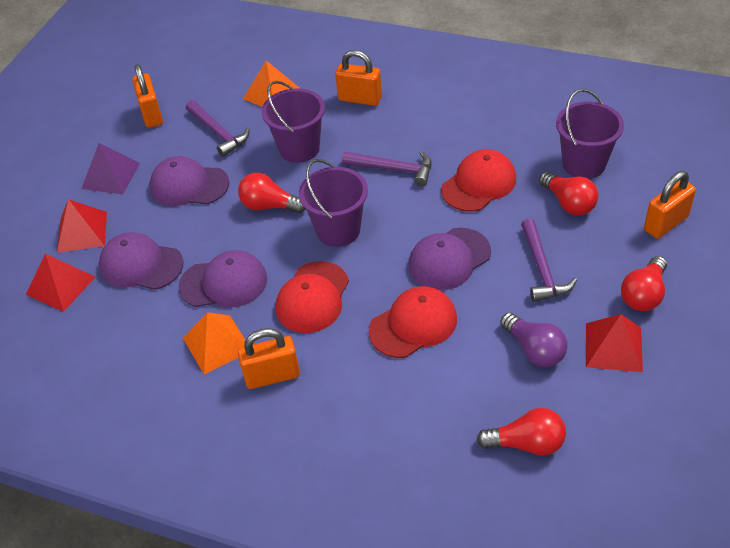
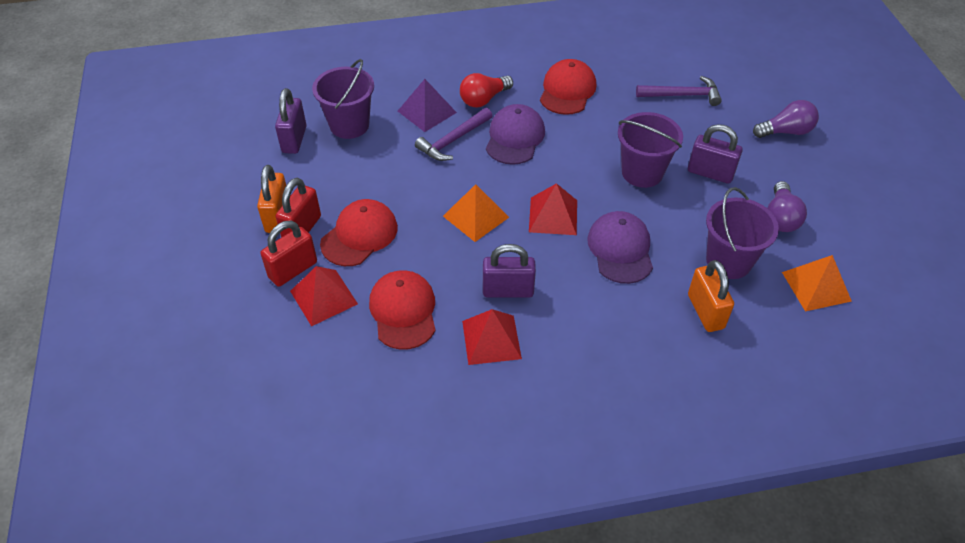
orange padlock: [132,64,163,128] [238,328,300,389] [335,50,382,106] [644,171,696,239] = 4 -> [257,165,286,233] [688,260,734,332] = 2
purple cap: [99,232,183,290] [149,156,229,206] [178,250,267,307] [409,228,491,290] = 4 -> [486,104,545,165] [587,211,653,284] = 2
purple hammer: [186,100,249,157] [342,151,432,187] [521,218,577,302] = 3 -> [415,108,492,161] [636,76,722,106] = 2
purple light bulb: [500,313,568,367] = 1 -> [753,100,819,138] [768,181,807,232] = 2
purple padlock: none = 0 -> [275,88,307,154] [483,244,536,298] [688,124,743,184] = 3
red light bulb: [238,173,306,213] [477,408,566,456] [539,171,598,216] [621,256,667,311] = 4 -> [460,73,513,107] = 1
red padlock: none = 0 -> [260,221,317,287] [275,178,321,237] = 2

